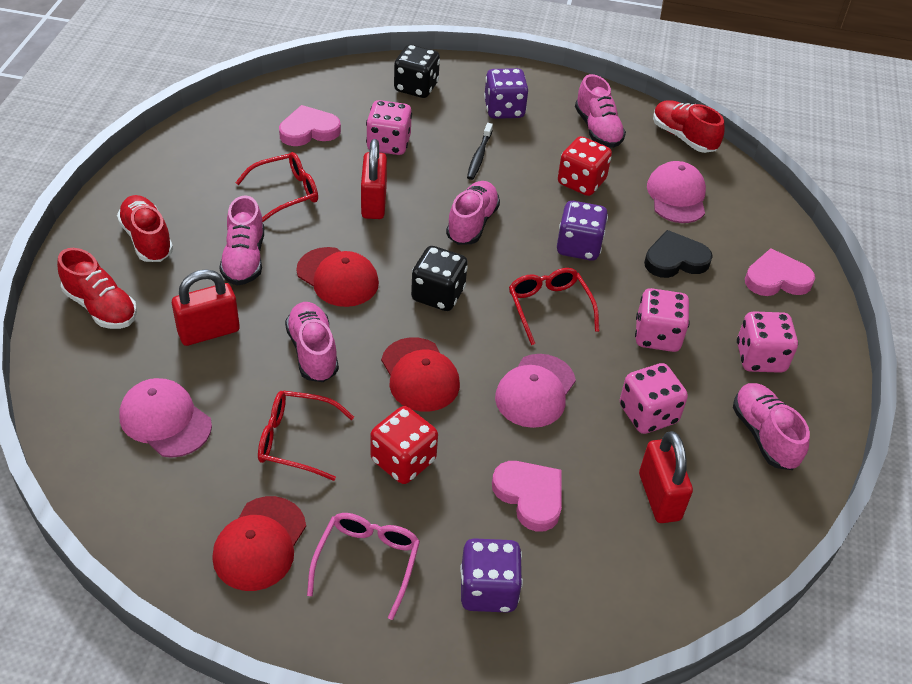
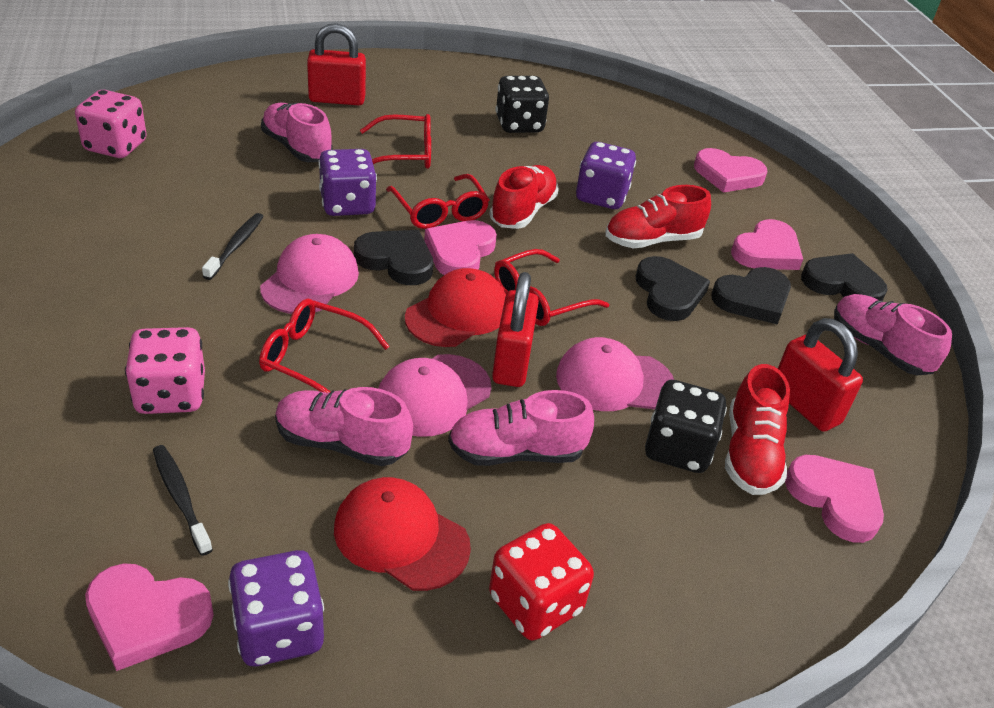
black heart: [644,230,713,278] = 1 -> [354,230,433,285] [636,256,710,321] [711,267,791,325] [801,253,888,301] = 4
black toothbrush: [467,123,493,180] = 1 -> [153,445,213,556] [202,213,264,280] = 2
pink dice: [366,100,412,155] [620,363,688,434] [635,288,690,352] [737,311,798,373] = 4 -> [75,90,147,158] [125,327,205,414] = 2
pink glasses: [307,513,420,620] = 1 -> none = 0
pink heart: [279,105,341,146] [492,461,562,532] [745,248,815,296] = 3 -> [85,563,214,671] [424,220,497,275] [694,148,768,193] [731,219,803,270] [785,455,884,543] = 5
pink shoe: [219,195,264,286] [285,302,339,382] [446,181,500,245] [575,74,626,148] [733,383,810,470] = 5 -> [261,103,333,162] [275,387,413,466] [448,390,594,466] [834,294,952,375] = 4
red cap: [212,496,306,591] [296,247,379,307] [381,337,460,412] = 3 -> [334,477,471,591] [405,268,506,347] = 2
red dice: [371,406,438,484] [558,136,612,196] = 2 -> [489,523,594,640] = 1
red glasses: [235,152,318,223] [258,390,354,481] [509,268,599,345] = 3 -> [259,299,390,393] [360,114,431,169] [386,174,489,229] [494,249,609,326] = 4

